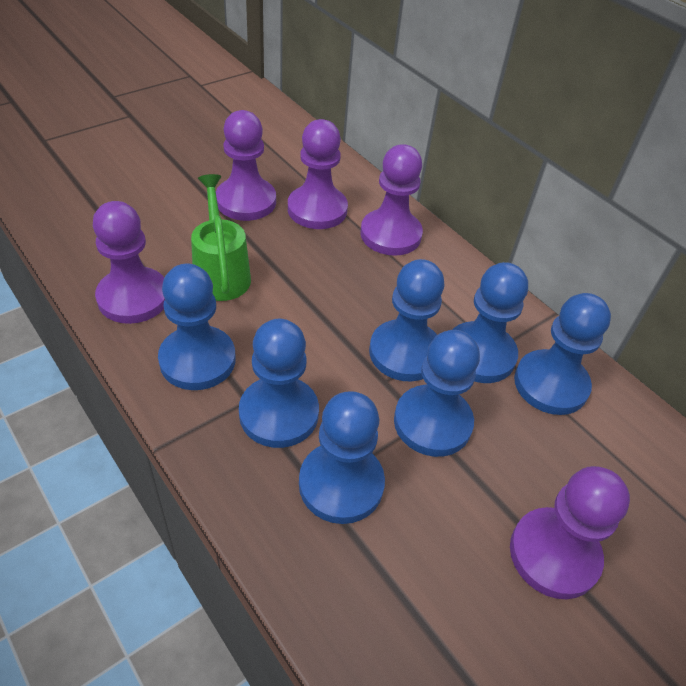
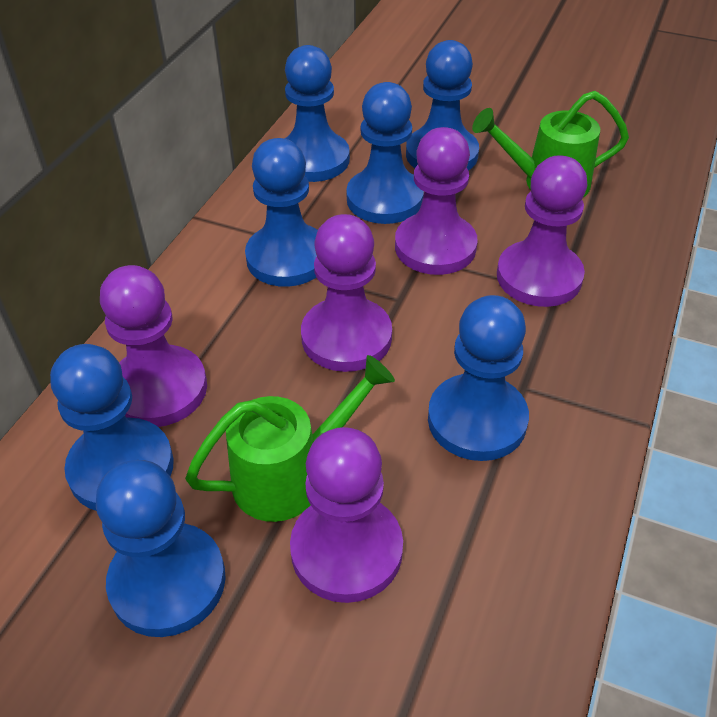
green watering can: [191,174,251,301] = 1 -> [185,355,395,522] [472,91,629,197] = 2

